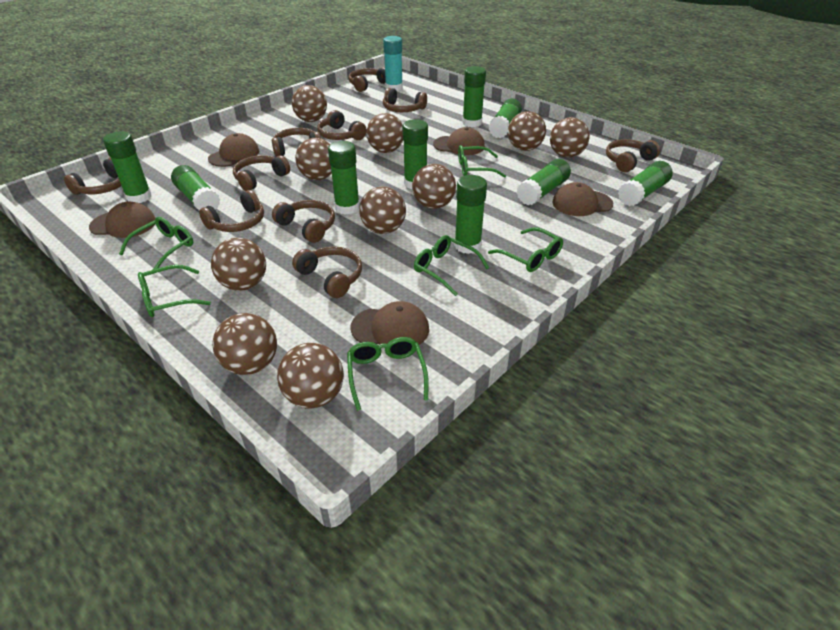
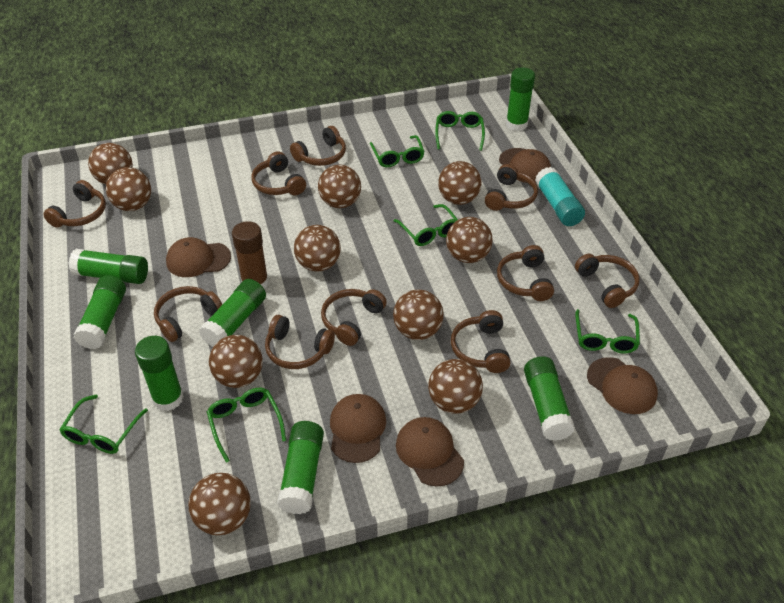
brown glue stick: none = 0 -> [232,221,269,289] = 1
green glue stick: [103,131,152,203] [171,165,220,210] [328,141,360,215] [402,119,428,189] [454,175,487,254] [462,66,486,127] [489,98,522,138] [517,159,571,205] [618,161,673,206] = 9 -> [68,249,148,284] [74,275,126,349] [135,336,184,411] [199,279,266,347] [277,421,324,514] [506,67,535,131] [524,356,575,441] = 7

